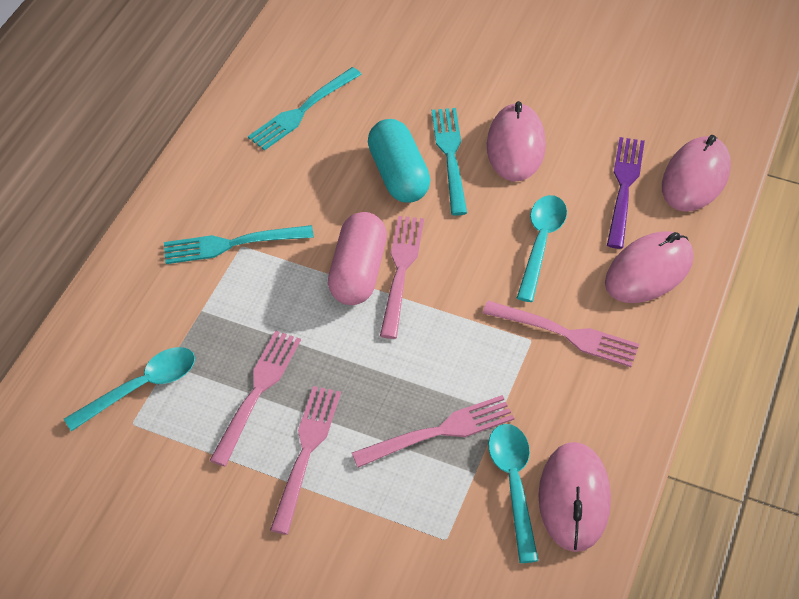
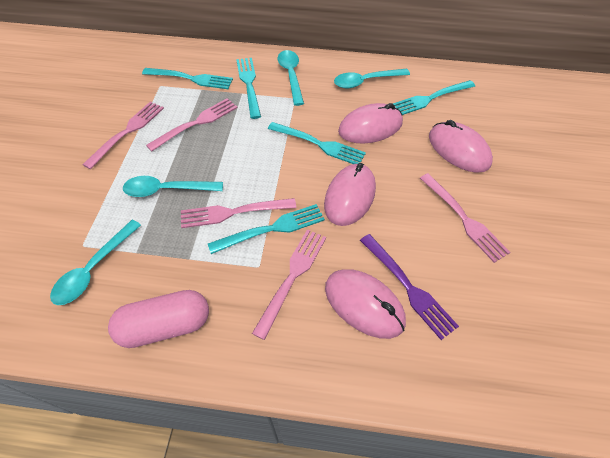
turquoise capsule: [368,119,431,203] = 1 -> none = 0
turquoise fork: [164,225,314,264] [248,67,362,151] [432,108,467,216] = 3 -> [142,68,233,89] [208,204,325,254] [236,58,261,119] [268,122,366,164] [393,80,475,115] = 5
turquoise spoon: [64,347,195,431] [488,424,539,563] [517,195,567,302] = 3 -> [50,220,141,305] [123,176,223,197] [278,50,304,106] [334,69,410,88] = 4

